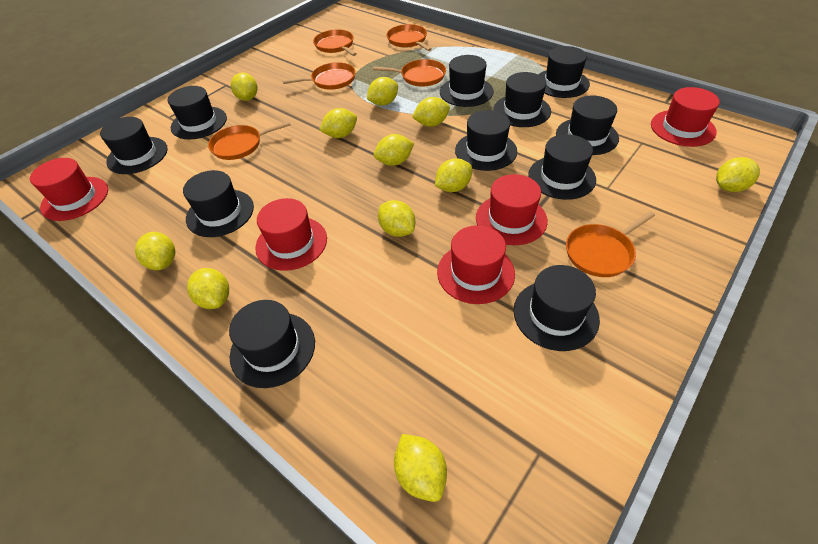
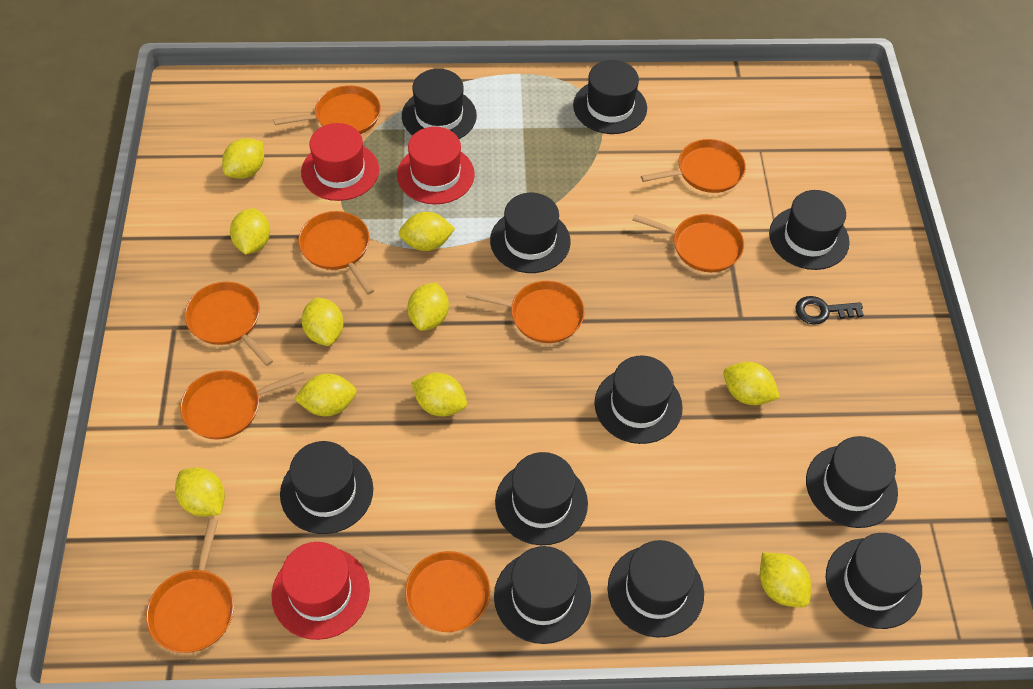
black key: none = 0 -> [795,296,864,325] = 1
orange pan: [208,121,291,160] [283,62,356,90] [313,29,356,56] [373,59,446,87] [387,24,432,51] [566,211,655,277] = 6 -> [146,519,234,653] [180,371,306,440] [185,282,273,366] [274,85,381,134] [298,211,374,295] [362,544,490,632] [466,281,585,343] [632,214,744,272] [641,139,746,193] = 9
red hat: [30,158,108,221] [255,198,327,271] [437,225,515,304] [476,174,548,245] [651,87,720,147] = 5 -> [272,542,370,640] [301,123,379,201] [397,127,475,204] = 3
yellow lemon: [135,232,175,270] [187,268,229,309] [231,73,257,101] [319,108,357,138] [367,77,398,106] [374,134,414,166] [378,200,415,237] [394,434,447,502] [412,97,450,127] [435,158,472,192] [716,157,760,192] = 11 -> [175,467,225,517] [222,138,264,179] [230,208,270,254] [294,373,357,416] [301,297,344,346] [399,212,455,251] [408,283,449,331] [411,373,467,416] [723,362,780,405] [760,553,811,607] = 10

